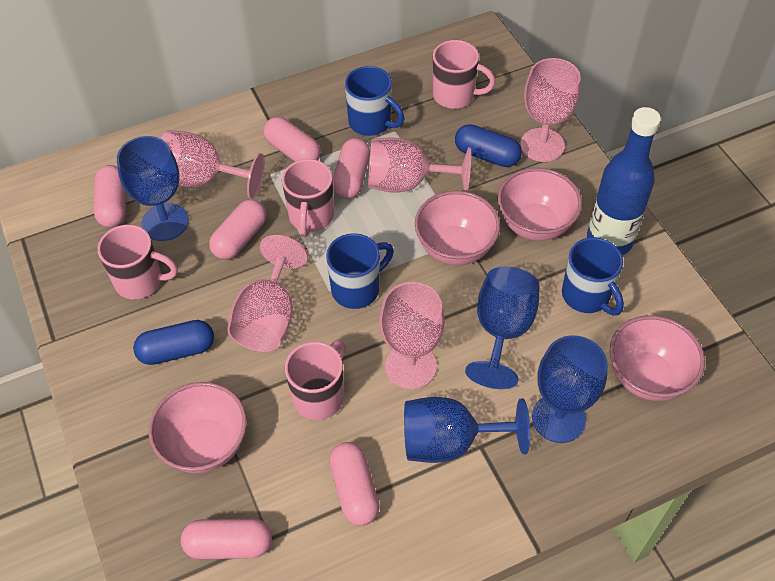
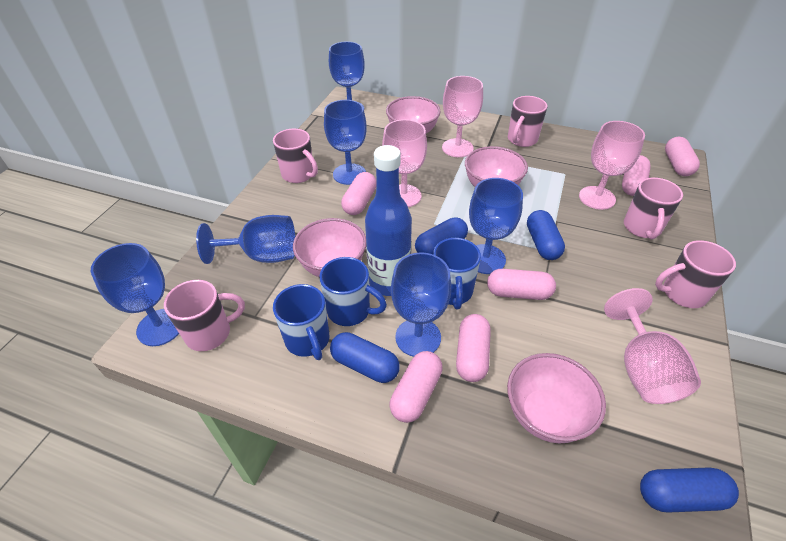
blue capsule: [133,320,214,365] [455,124,522,167] = 2 -> [330,332,400,383] [415,217,468,254] [527,210,565,260] [640,467,739,513] = 4
blue goblet: [117,136,189,241] [404,397,530,463] [465,267,539,389] [532,335,608,443] = 4 -> [91,243,179,346] [196,215,295,264] [324,100,367,185] [329,42,365,108] [391,252,451,357] [469,178,523,274] = 6
pink goblet: [160,130,265,199] [227,235,308,352] [368,137,471,192] [380,282,445,389] [520,58,581,162] = 5 -> [382,119,427,207] [442,76,483,157] [579,121,645,210] [604,288,701,404] = 4
pink mug: [98,225,178,299] [282,159,334,237] [285,340,345,420] [433,40,496,109] = 4 -> [164,280,245,351] [273,128,318,183] [508,96,547,147] [624,177,683,240] [655,240,736,308] = 5

